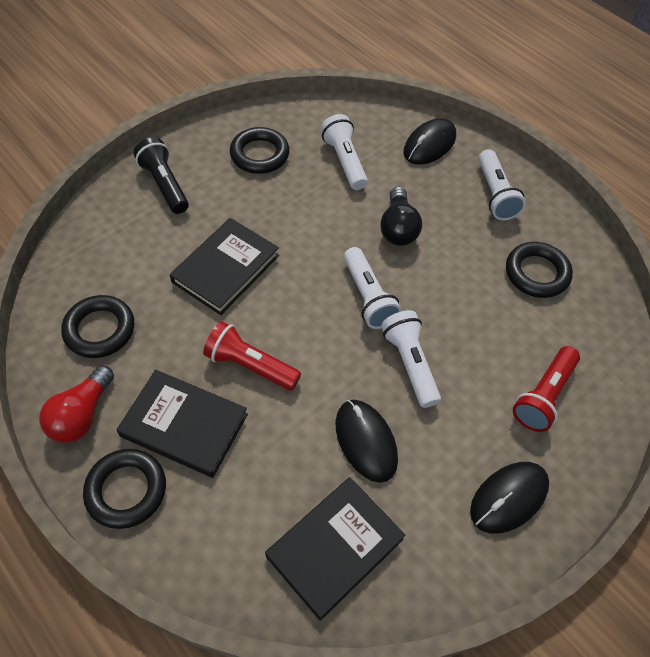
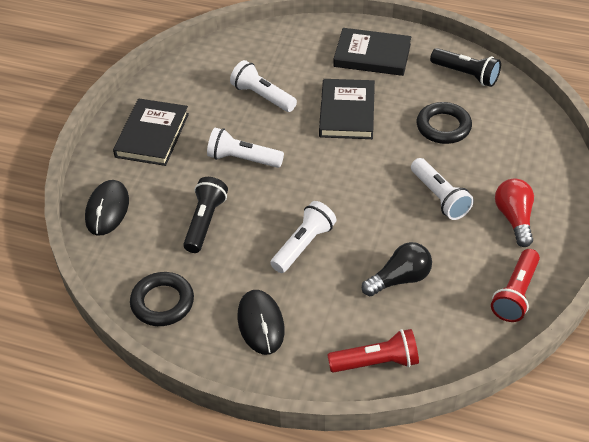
black flashlight: [134,137,189,214] = 1 -> [183,177,228,253] [430,48,501,87] = 2
black mouse: [336,400,398,483] [403,118,456,165] [470,462,549,534] = 3 -> [85,180,129,236] [237,290,285,355] = 2
black ring: [61,295,134,358] [83,449,166,529] [230,127,289,174] [506,242,573,298] = 4 -> [130,272,194,326] [417,102,472,144] = 2

